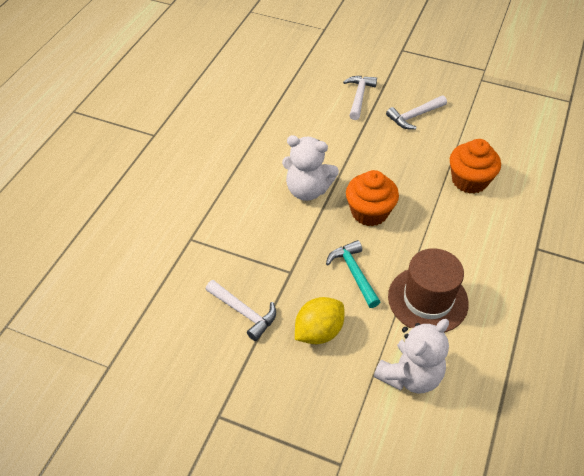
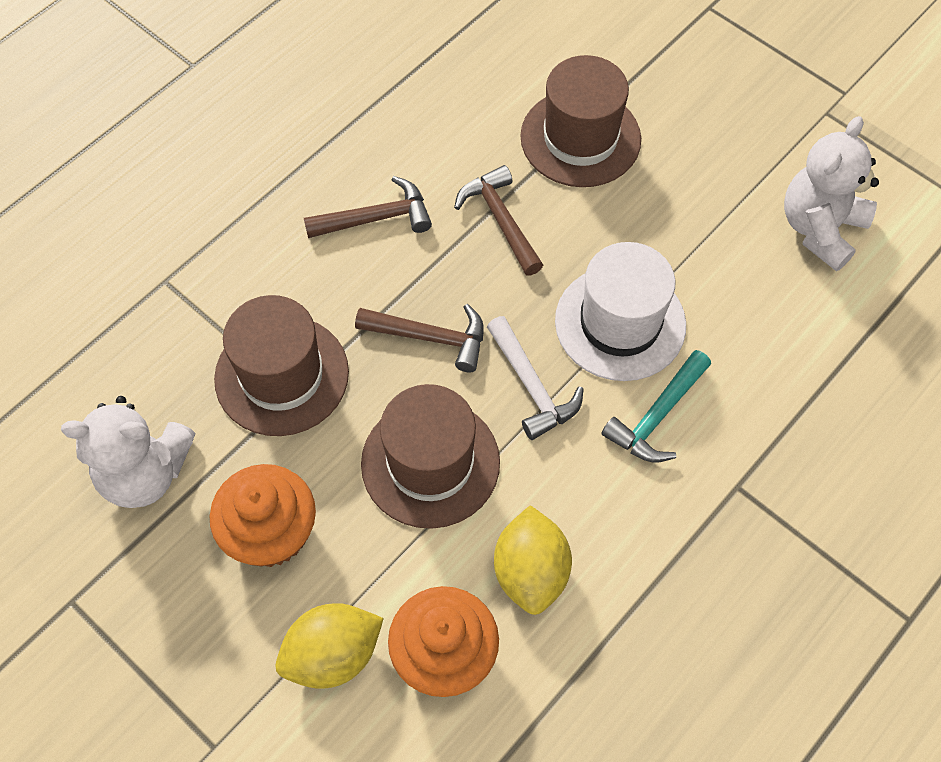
brown hammer: none = 0 -> [304,176,432,238] [355,304,484,372] [454,165,543,276] = 3
brown hat: [388,248,469,333] = 1 -> [214,295,349,436] [361,384,500,529] [520,55,641,187] = 3
white hammer: [206,280,276,341] [343,76,377,120] [386,95,447,129] = 3 -> [487,316,584,440] = 1
white hat: none = 0 -> [555,242,686,381] = 1
yellow lemon: [295,297,345,344] = 1 -> [276,603,384,689] [494,505,572,615] = 2

